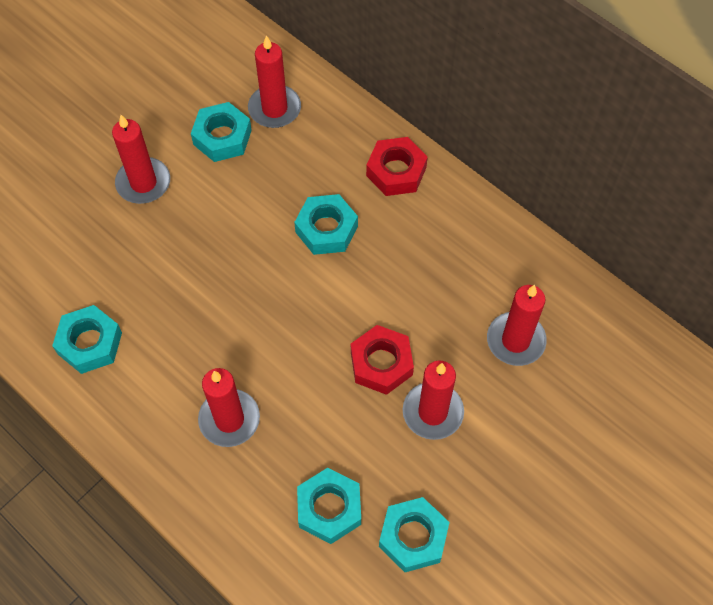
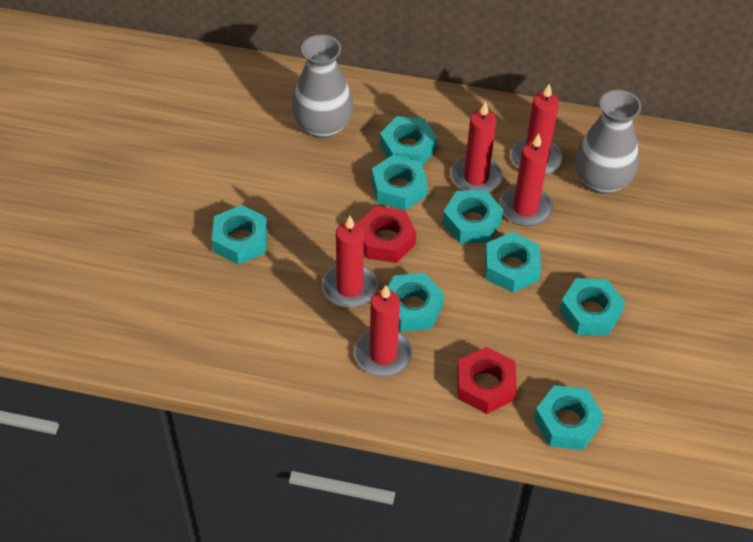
grey vase: none = 0 -> [292,35,354,139] [575,90,641,194] = 2
turquoise nut: [52,305,122,374] [191,102,252,162] [294,194,358,255] [297,468,361,544] [379,497,450,572] = 5 -> [212,205,268,265] [372,154,428,210] [380,116,437,165] [388,273,444,332] [442,190,503,243] [485,232,541,293] [534,385,604,450] [559,278,625,336] = 8

